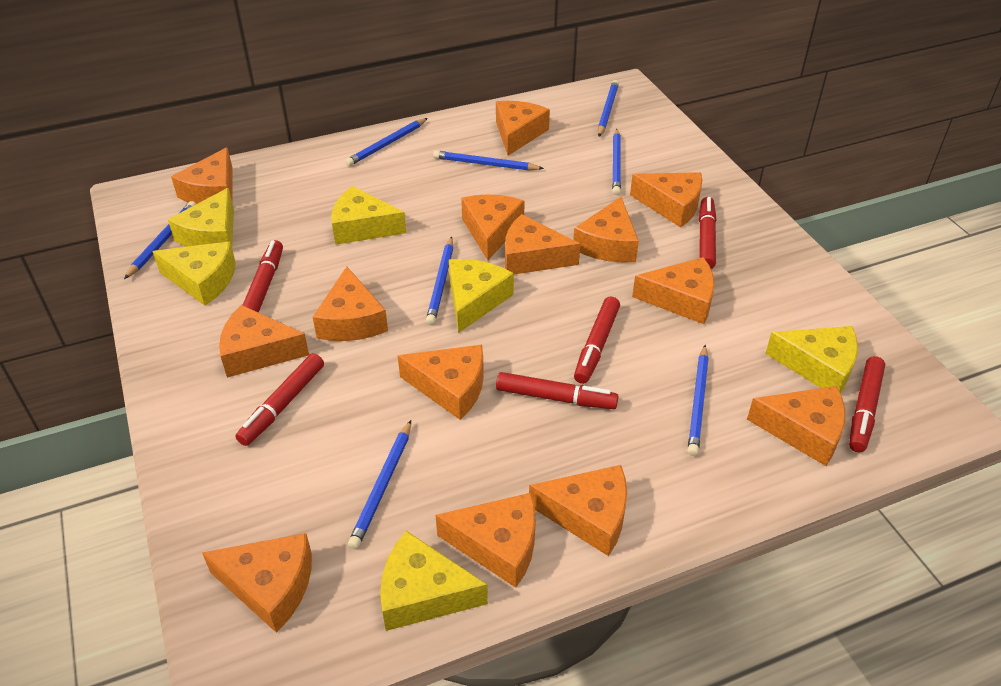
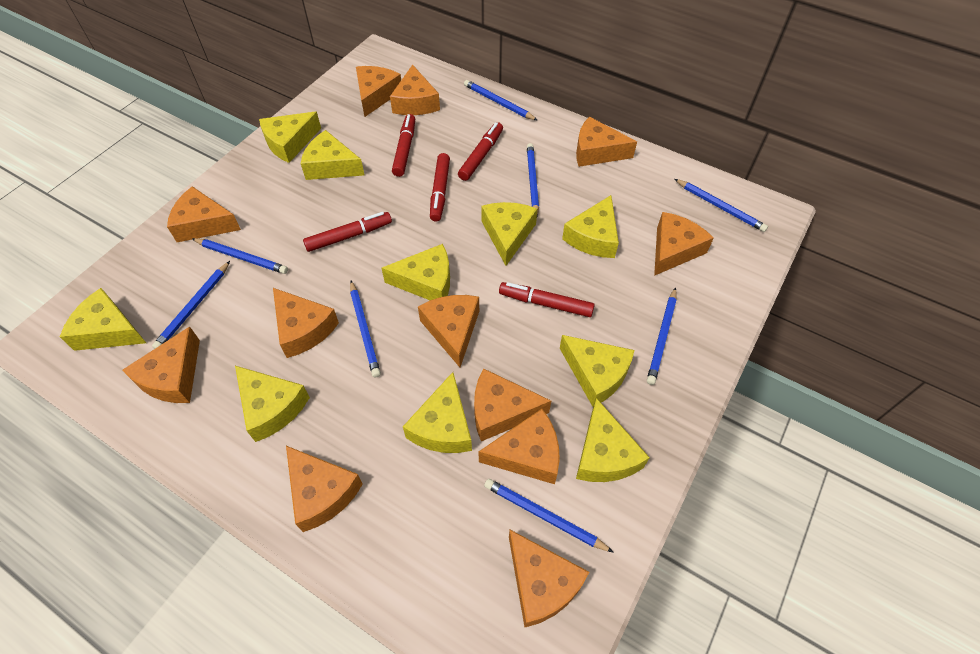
orange cheese: [171,147,233,204] [202,533,312,633] [219,305,309,378] [313,267,388,341] [398,345,484,420] [436,493,535,588] [461,194,525,260] [496,101,550,156] [505,214,580,274] [529,465,627,556] [573,197,639,263] [630,172,702,228] [632,257,715,324] [747,386,845,466] = 14 -> [122,326,200,403] [167,186,241,242] [273,288,339,358] [286,446,363,532] [356,66,401,117] [390,65,440,115] [418,295,479,367] [474,369,551,441] [478,409,560,484] [509,530,589,627] [576,117,637,167] [654,212,714,276] = 12
red marker: [235,353,324,446] [243,240,283,313] [496,372,618,409] [574,297,620,384] [699,197,716,269] [849,356,885,452] = 6 -> [303,212,392,252] [392,114,415,177] [430,153,450,222] [458,122,503,181] [499,282,595,317] = 5
yellow cheese: [152,242,236,306] [168,188,234,247] [331,186,406,245] [380,531,488,631] [449,259,514,333] [765,326,858,393] = 6 -> [60,288,146,351] [235,366,310,442] [259,112,321,163] [301,130,365,180] [382,244,450,300] [403,372,472,453] [481,202,537,266] [560,335,634,407] [562,195,619,258] [576,398,650,482] = 10

